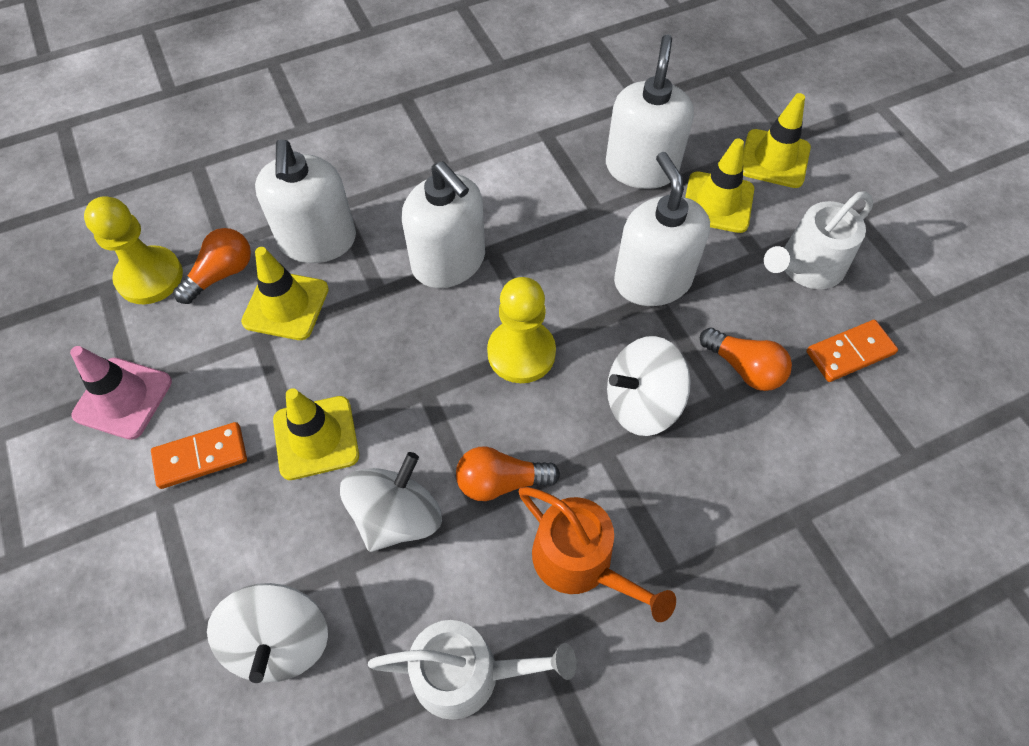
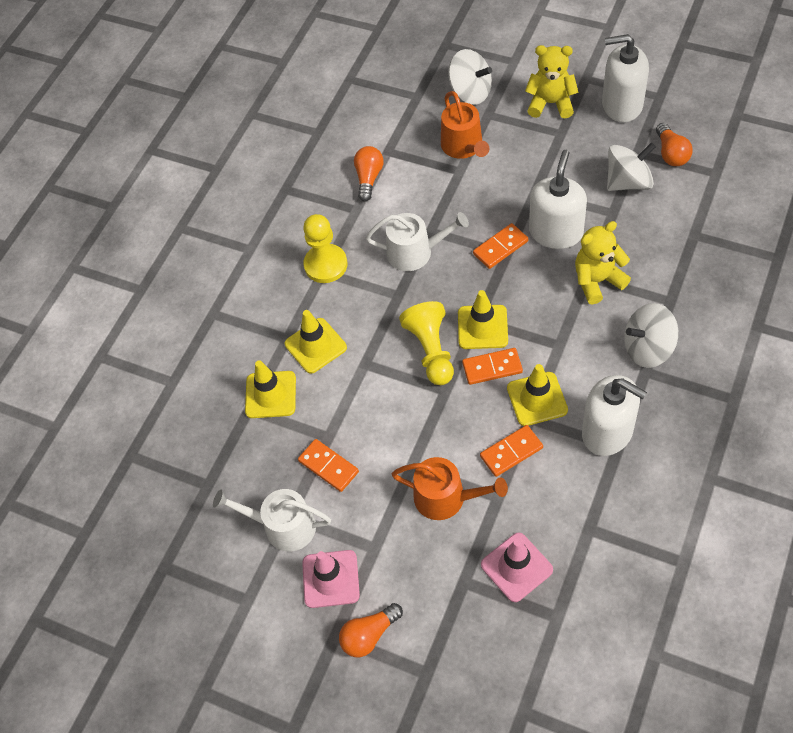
orange domino: [151,422,247,489] [806,320,898,382] = 2 -> [298,439,359,492] [462,348,523,385] [473,223,528,269] [480,425,543,477] = 4
orange watering can: [519,487,676,622] = 1 -> [392,457,508,520] [441,91,489,159] = 2
pink traffic cone: [70,346,172,440] = 1 -> [302,550,360,608] [481,533,553,602] = 2
white soap dispenser: [255,139,356,263] [402,161,485,288] [606,35,694,189] [614,152,710,306] = 4 -> [529,150,587,249] [582,375,647,456] [602,34,649,122] = 3
yellow teddy bear: none = 0 -> [525,45,579,119] [575,221,631,305] = 2

